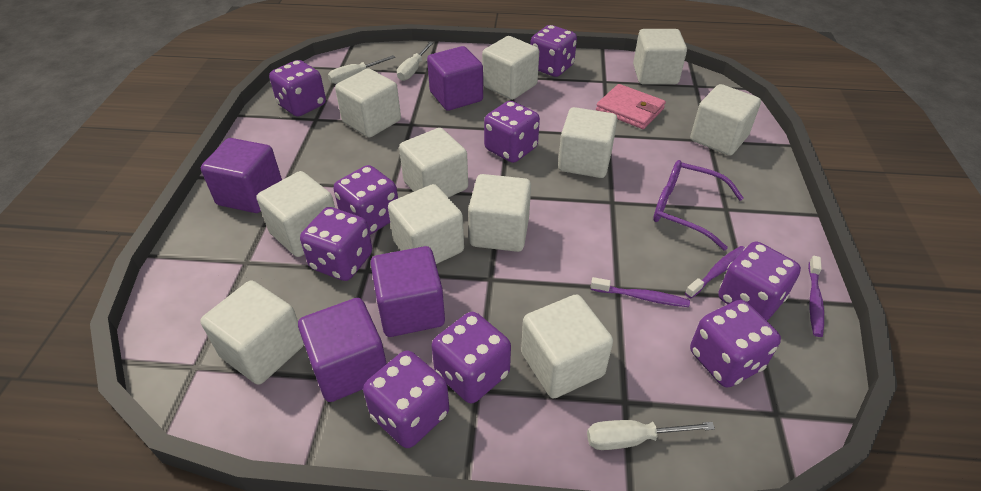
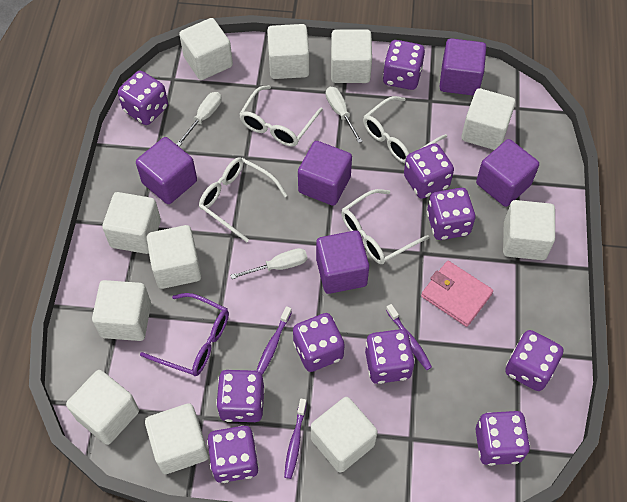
purple cube: [201,138,282,213] [298,298,387,402] [370,246,445,337] [427,46,483,111] = 4 -> [136,137,197,204] [298,141,352,206] [316,230,369,294] [439,38,486,96] [476,139,539,207] = 5
purple dice: [269,60,326,117] [300,207,372,281] [334,165,398,235] [363,351,449,448] [432,312,511,403] [484,101,540,163] [530,25,577,77] [690,300,781,388] [718,242,801,321] = 9 -> [118,71,168,125] [207,426,259,483] [216,370,265,422] [293,313,345,372] [365,329,415,384] [383,40,425,90] [404,143,454,199] [427,188,475,240] [476,411,530,466] [505,330,564,391] = 10
white glasses: none = 0 -> [199,157,287,242] [239,85,323,147] [341,189,429,264] [363,96,447,163] = 4

